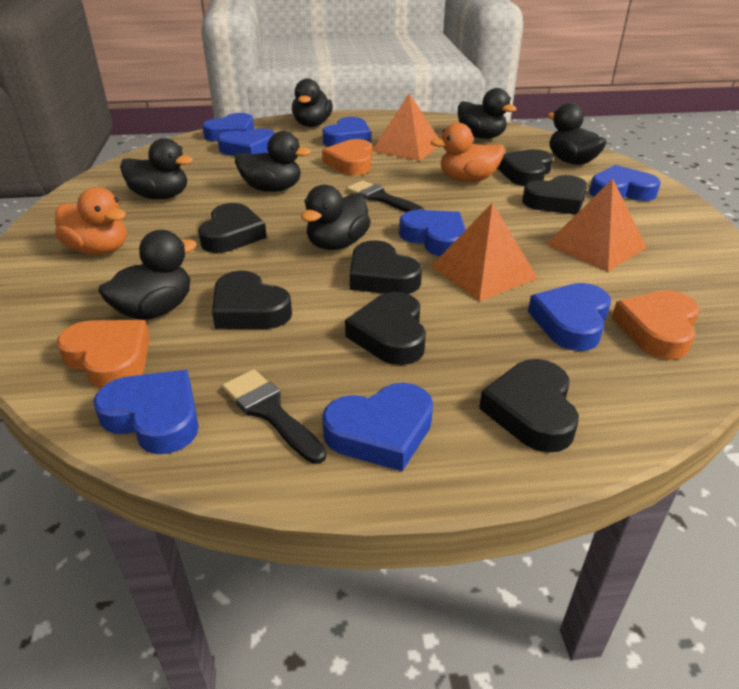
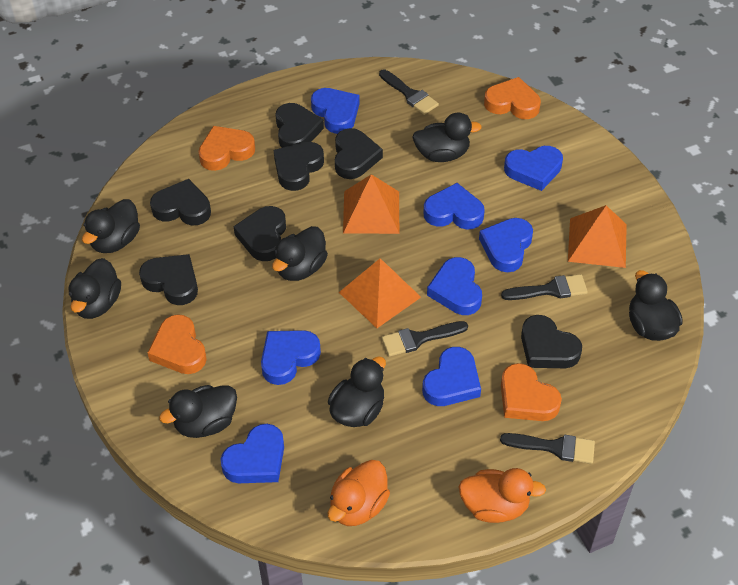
black brush: [222,369,327,464] [346,180,424,212] = 2 -> [379,69,439,115] [381,321,468,357] [500,433,595,464] [501,274,588,300] = 4
orange heart: [57,320,150,389] [322,139,372,176] [612,290,700,360] = 3 -> [148,314,207,374] [198,126,255,171] [484,77,541,119] [501,363,562,421] = 4

